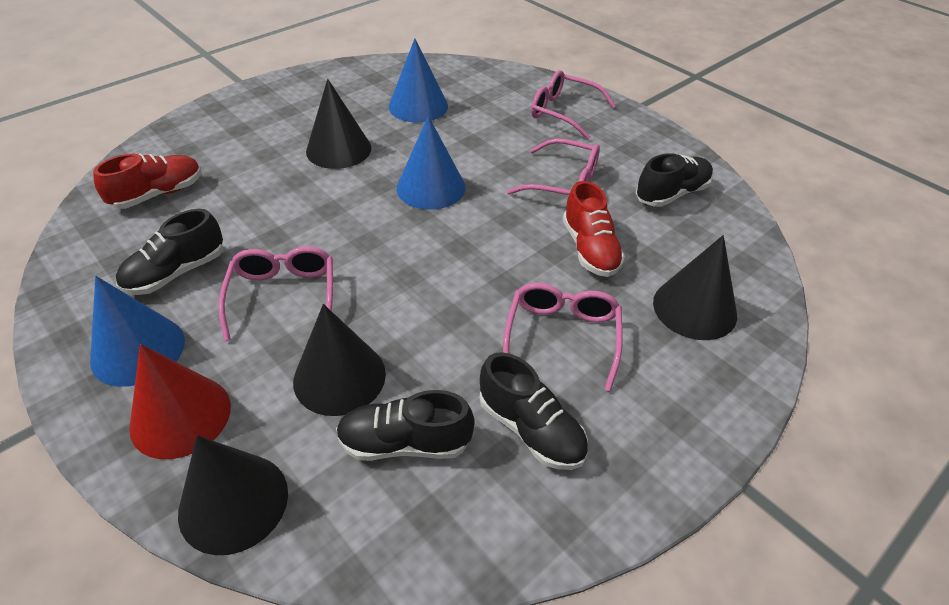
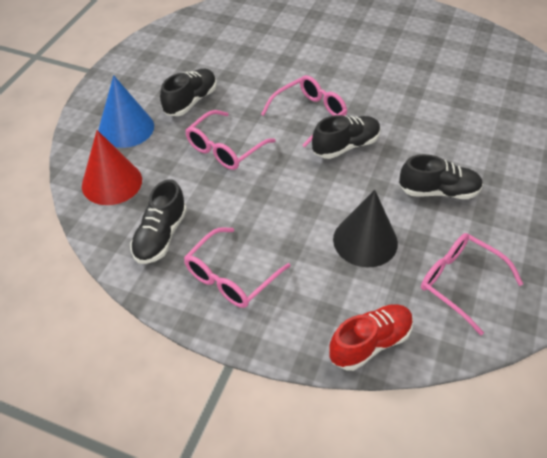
black cone: [178,435,288,555] [293,304,386,416] [306,79,372,169] [653,235,737,340] = 4 -> [333,190,398,267] = 1
blue cone: [90,276,185,387] [389,38,448,123] [397,116,465,210] = 3 -> [98,75,154,148] = 1
red shoe: [93,154,201,209] [563,181,625,277] = 2 -> [329,304,413,371] = 1

